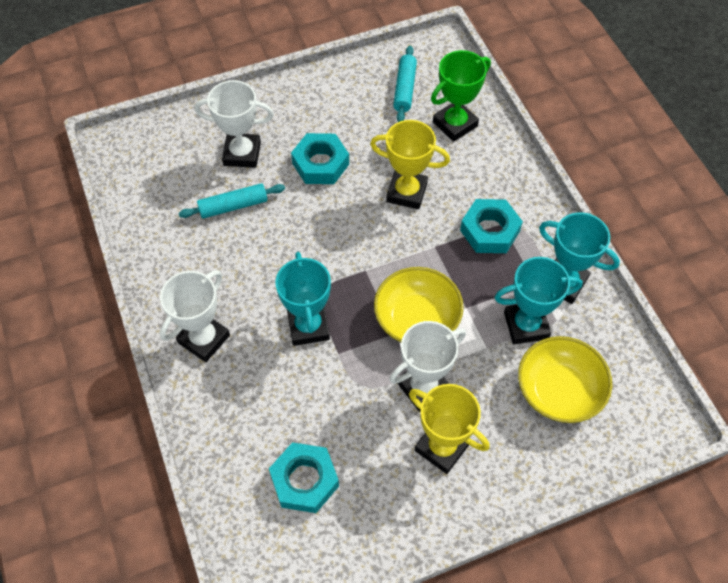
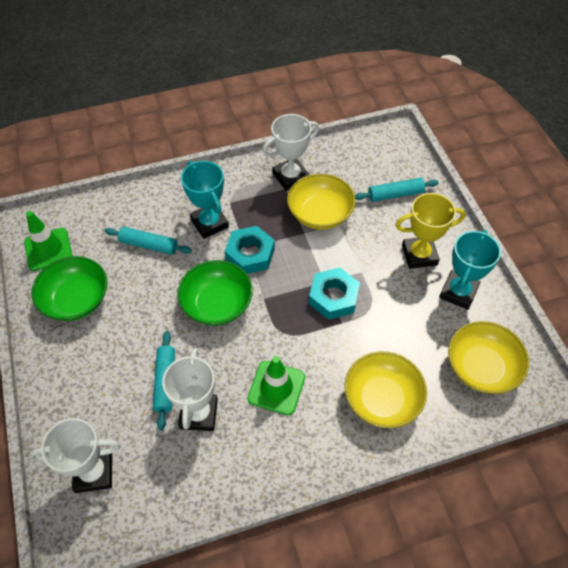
green bowl: none = 0 -> [31,256,107,321] [177,260,253,325] = 2
green traffic cone: none = 0 -> [24,211,73,271] [248,356,305,415] = 2
green trophy: [431,50,491,142] = 1 -> none = 0
turquoise nut: [269,442,339,513] [291,133,349,184] [460,199,523,253] = 3 -> [225,226,275,274] [309,267,360,320] = 2
turquoise rolling pin: [179,183,285,219] [393,46,417,122] = 2 -> [104,227,192,255] [153,331,175,430] [355,178,439,202] = 3
turquoise trophy: [276,252,331,346] [494,257,583,344] [539,212,620,304] = 3 -> [181,161,229,239] [439,230,501,310] = 2
yellow bowl: [374,267,464,342] [518,336,612,423] = 2 -> [287,174,356,230] [345,351,427,428] [448,321,529,394] = 3
yellow trophy: [370,120,450,209] [409,384,490,474] = 2 -> [395,193,466,269] = 1

